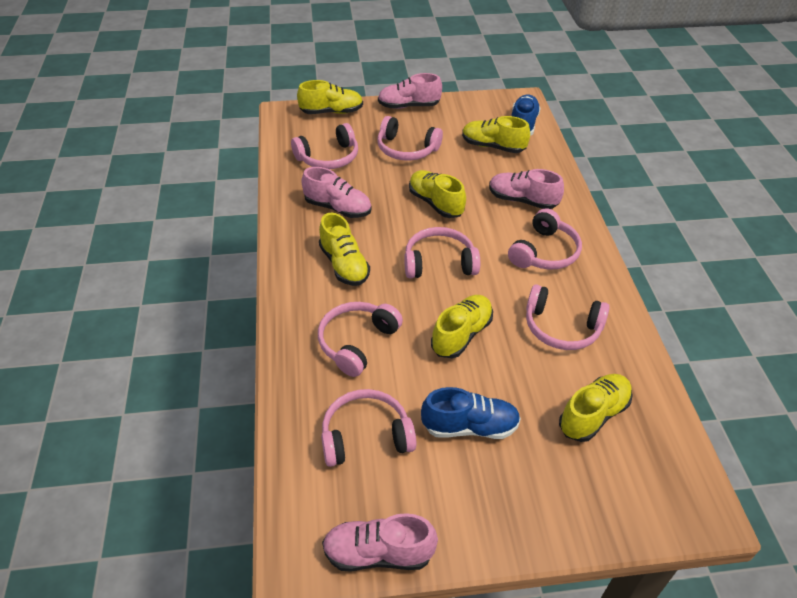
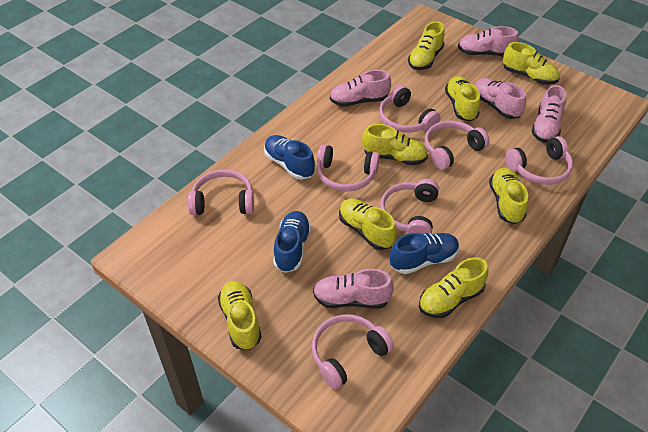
blue shoe: [421,387,521,439] [511,95,541,136] = 2 -> [264,135,315,180] [273,211,311,273] [390,233,459,274] = 3
pink shoe: [302,167,372,218] [322,513,438,572] [378,73,442,109] [489,169,564,209] = 4 -> [313,269,394,309] [330,70,391,107] [458,26,519,56] [475,78,526,119] [532,85,566,143] = 5
yellow shoe: [297,80,363,114] [319,213,370,286] [409,170,466,218] [431,295,493,358] [462,116,530,153] [559,374,633,442] = 6 -> [218,281,262,350] [339,199,397,250] [362,124,428,165] [408,21,445,70] [419,257,489,318] [445,76,480,121] [489,168,528,224] [503,42,560,85] = 8

